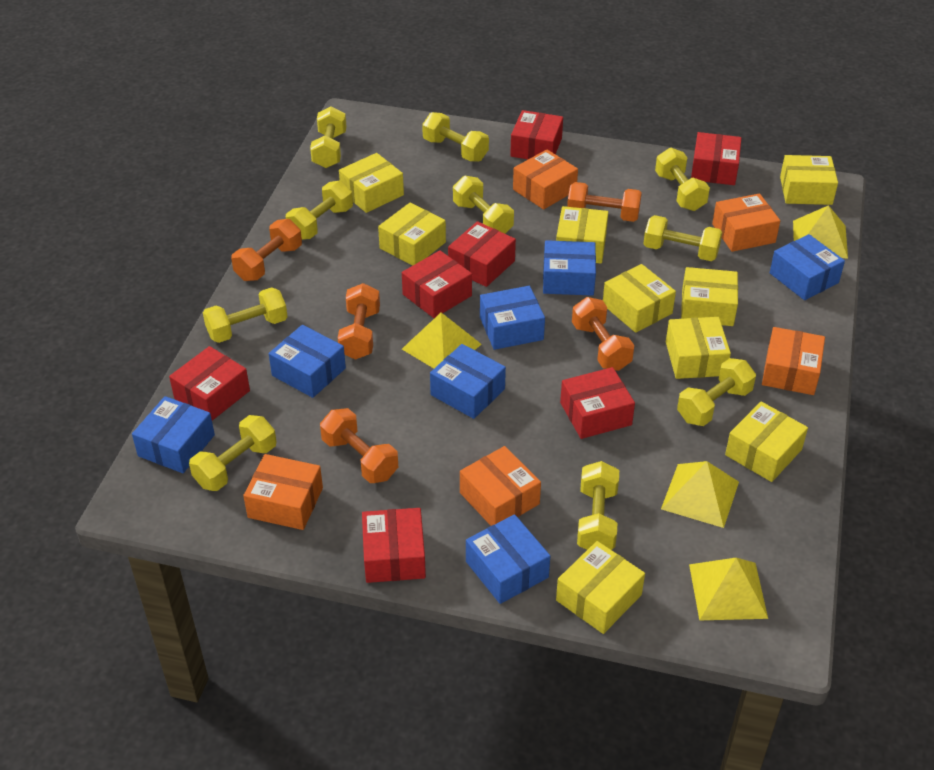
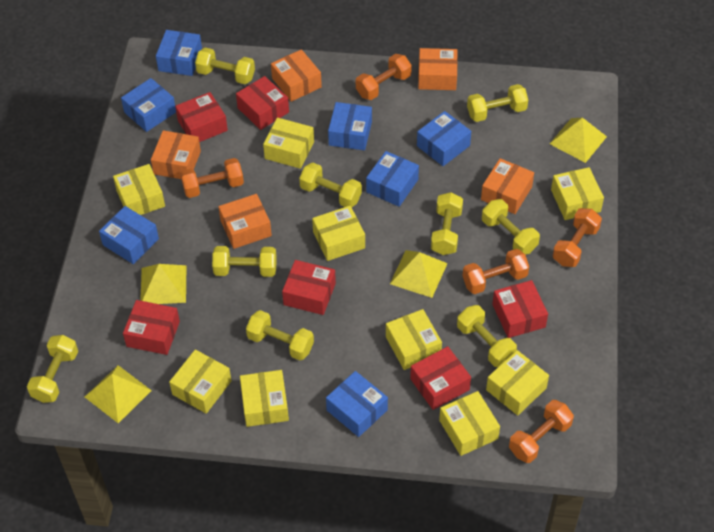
red box: [169,346,250,421] [362,508,426,583] [402,250,472,318] [448,221,516,287] [510,110,563,159] [560,367,635,439] [691,132,741,185] = 7 -> [123,300,180,355] [175,92,228,142] [236,76,289,130] [282,260,336,315] [410,346,471,410] [492,280,548,338] = 6
yellow dumbbell: [189,415,277,491] [203,287,288,343] [286,180,353,240] [310,106,347,168] [422,112,489,162] [453,176,514,234] [577,461,619,550] [643,215,722,261] [655,148,710,211] [677,358,756,426] = 10 -> [27,335,78,403] [195,48,255,84] [212,246,277,277] [246,310,314,361] [299,163,362,208] [431,192,463,255] [457,305,517,367] [467,84,528,122] [482,199,540,255] = 9

